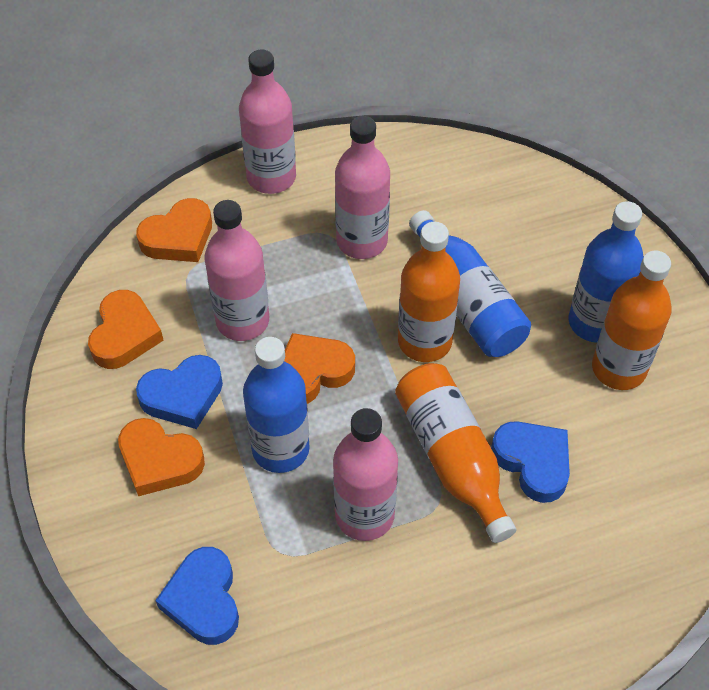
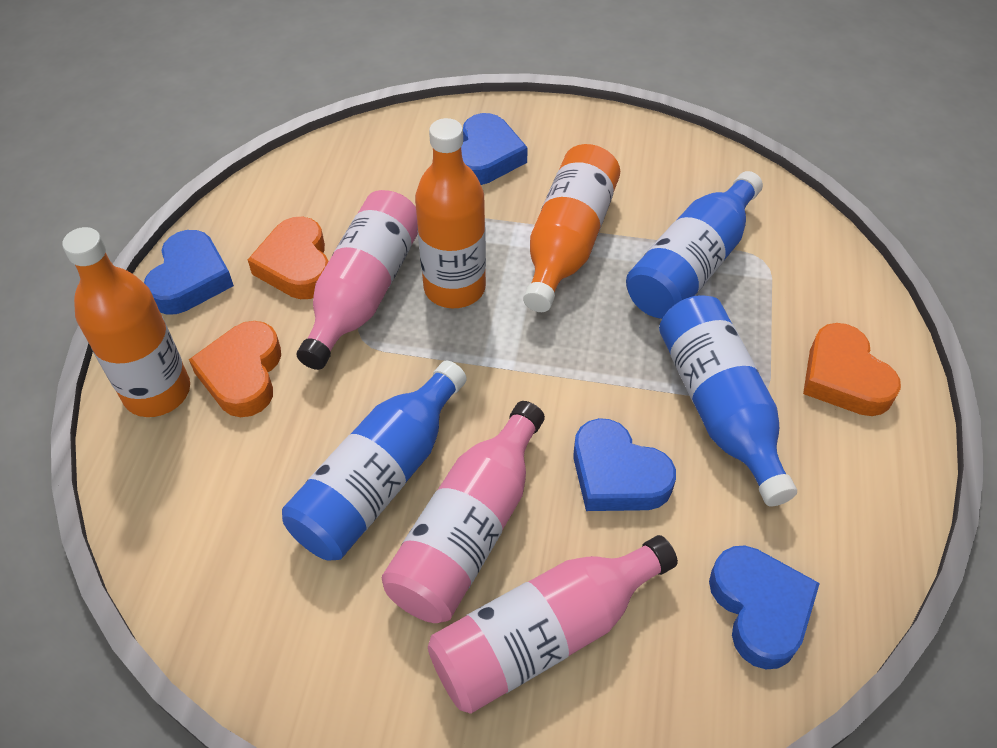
blue heart: [136,355,223,429] [155,547,239,645] [491,421,570,503] = 3 -> [144,230,234,314] [461,113,528,185] [573,418,676,511] [709,546,820,669] = 4
orange heart: [88,290,164,369] [118,418,205,496] [136,198,212,262] [284,333,355,404] = 4 -> [189,321,281,417] [248,217,329,299] [803,323,901,416] = 3
pink bottle: [204,200,269,341] [239,50,296,194] [333,408,398,541] [335,116,390,259] = 4 -> [297,190,418,370] [382,401,545,623] [428,535,678,714] = 3

